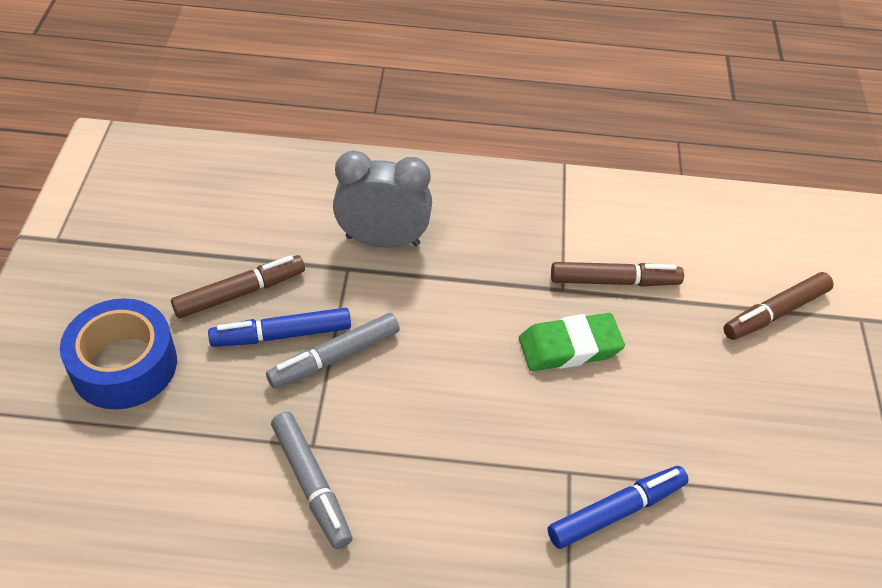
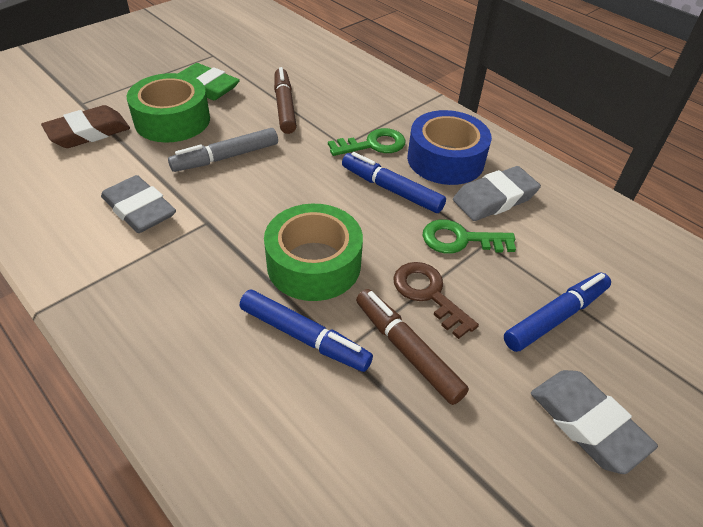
blue marker: [208,308,351,347] [548,466,689,549] = 2 -> [240,290,373,372] [342,152,446,213] [504,273,611,352] = 3
brown eraser: none = 0 -> [41,105,130,148] = 1
brown key: none = 0 -> [393,262,479,339] = 1
brown marker: [171,255,305,318] [551,262,684,287] [723,272,834,340] = 3 -> [274,67,297,134] [356,289,469,405] = 2
green key: none = 0 -> [328,128,406,156] [422,219,516,254] = 2
green tape: none = 0 -> [127,73,210,143] [264,204,363,301] = 2
grey clock: [333,150,432,248] = 1 -> none = 0
grey eraser: none = 0 -> [101,175,176,233] [453,166,541,221] [531,370,658,474] = 3
grey marker: [266,313,400,389] [271,412,352,549] = 2 -> [168,128,278,172] = 1

